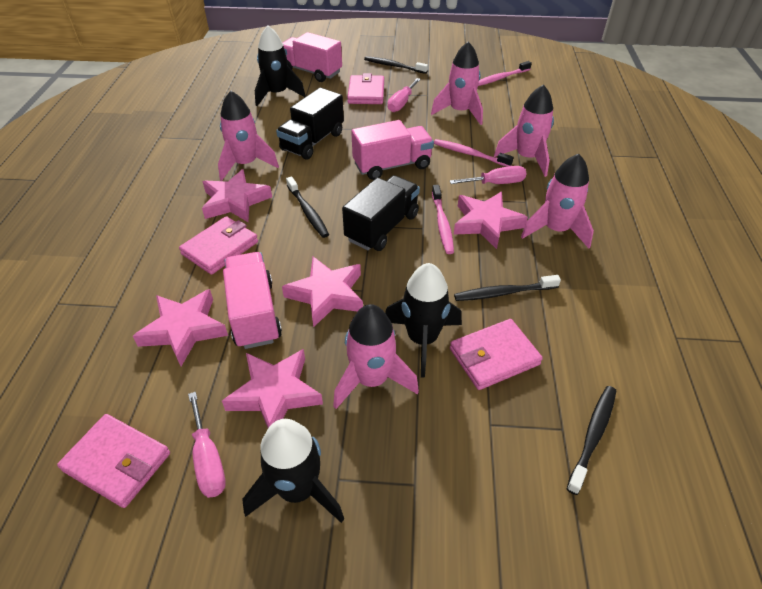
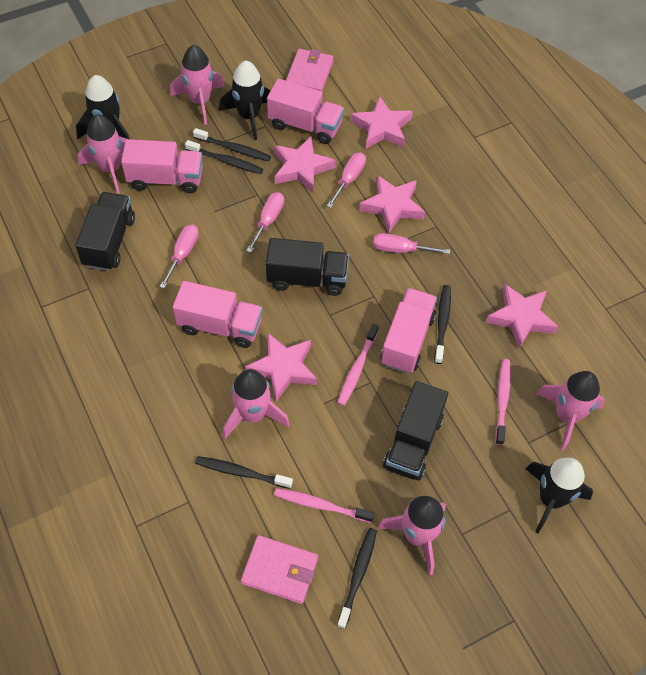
black toothbrush: [286,176,329,238] [364,56,428,74] [454,275,561,301] [567,386,616,495] = 4 -> [185,140,263,174] [193,128,271,161] [195,456,293,489] [337,528,377,629] [434,285,451,364] = 5
black truck: [276,88,344,160] [342,175,420,251] = 2 -> [75,192,135,271] [266,238,349,296] [383,381,448,481] = 3
pink screwdriver: [188,392,226,498] [388,78,421,112] [450,166,527,184] = 3 -> [160,224,199,289] [247,192,284,253] [327,152,366,208] [373,233,450,254] = 4
pink truck: [223,252,282,349] [283,32,342,82] [351,120,434,180] = 3 -> [121,139,203,193] [173,281,262,348] [267,79,344,144] [380,288,437,373] = 4
pink wallet: [57,414,170,508] [179,216,258,275] [347,73,384,104] [450,319,543,390] = 4 -> [241,535,318,604] [286,49,334,91] = 2

